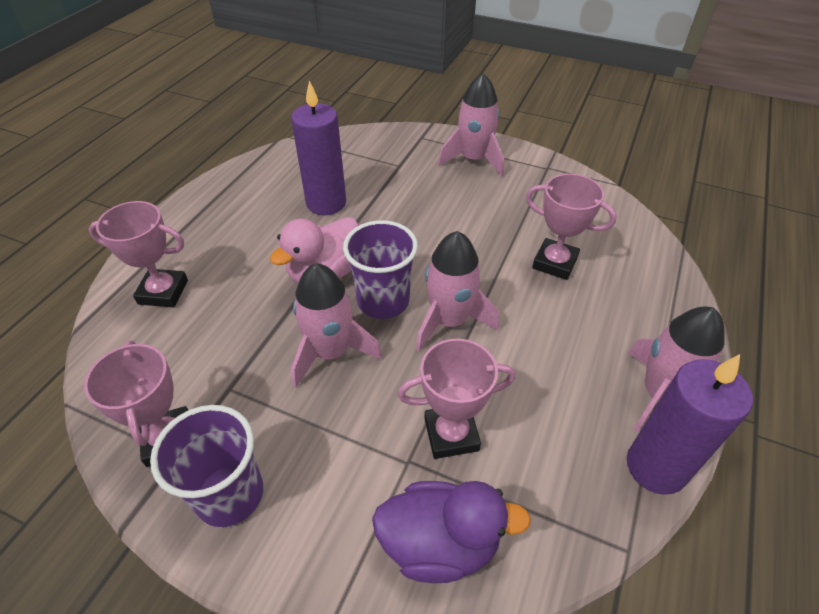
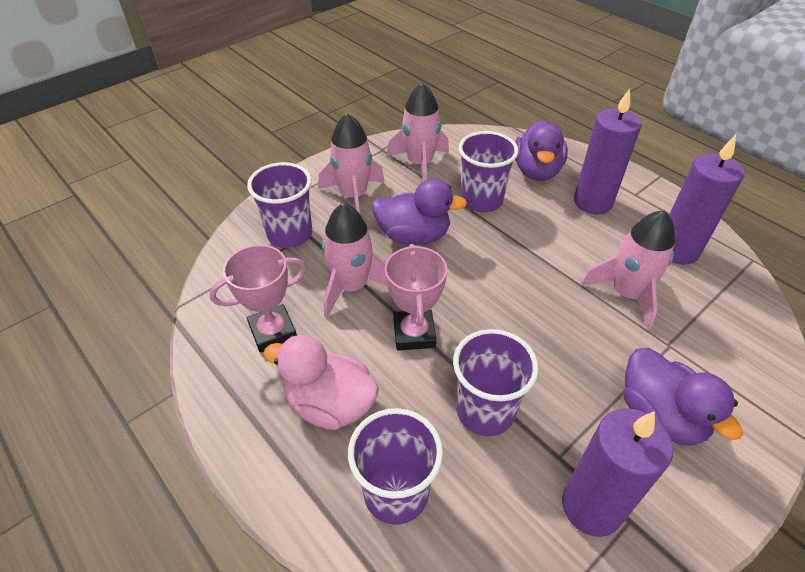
pink trophy: [84,341,188,467] [89,201,188,307] [397,339,516,459] [526,174,617,280] = 4 -> [209,245,306,353] [385,244,447,351] = 2
purple candle: [291,81,346,215] [627,354,753,495] = 2 -> [562,408,673,537] [574,88,642,214] [669,135,745,265] = 3
purple cup: [150,405,263,527] [343,220,418,319] = 2 -> [247,162,312,248] [348,408,443,525] [453,329,539,436] [459,131,518,212] = 4
purple duck: [372,481,531,583] = 1 -> [372,178,467,245] [515,120,568,181] [623,348,743,446] = 3

